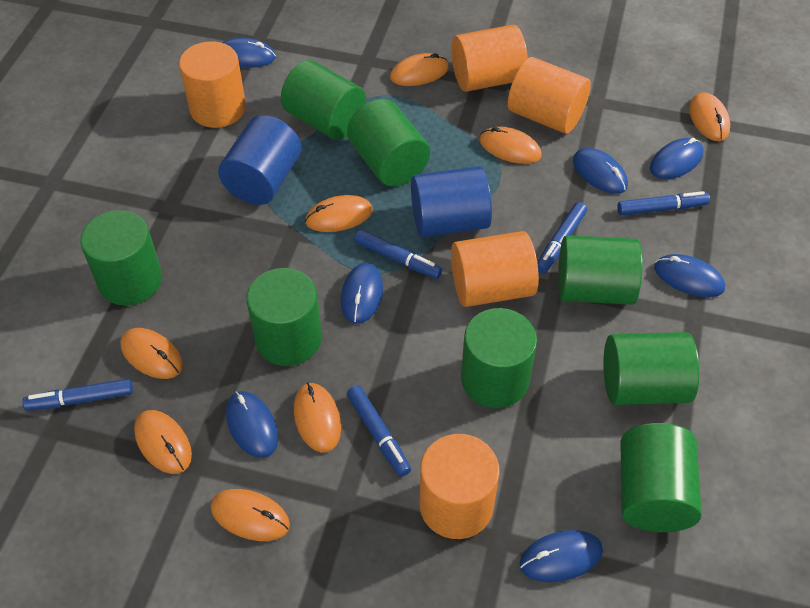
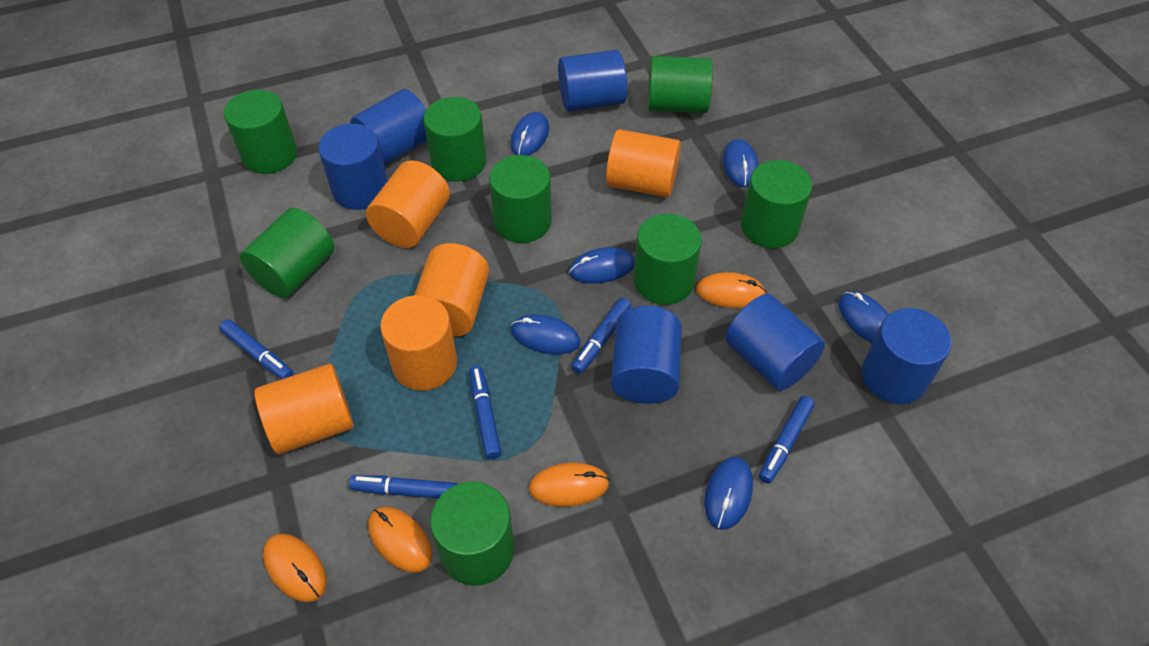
blue cylinder: [218,115,302,205] [411,166,492,237] = 2 -> [318,124,388,210] [350,89,427,166] [558,50,627,112] [611,306,682,404] [725,294,825,391] [862,308,952,404] = 6
blue mouse: [222,37,276,68] [226,391,278,458] [341,263,383,324] [520,530,603,582] [573,148,628,194] [650,138,703,179] [654,254,725,297] = 7 -> [511,112,549,156] [511,314,580,355] [569,247,635,284] [704,457,753,530] [722,139,758,187] [838,291,889,343] = 6
orange mouse: [120,328,183,379] [134,410,192,474] [211,489,290,541] [294,382,341,453] [305,195,373,232] [390,53,449,86] [479,127,542,164] [689,92,730,141] = 8 -> [263,534,326,602] [368,506,432,573] [529,463,609,507] [696,272,767,308] = 4

